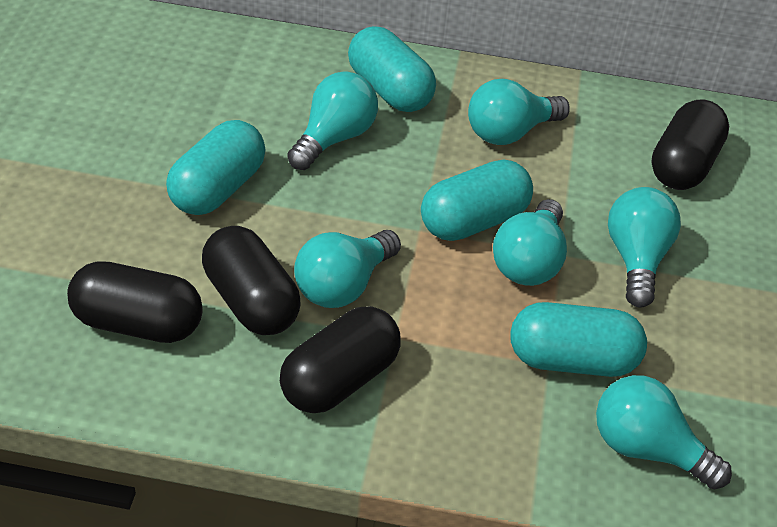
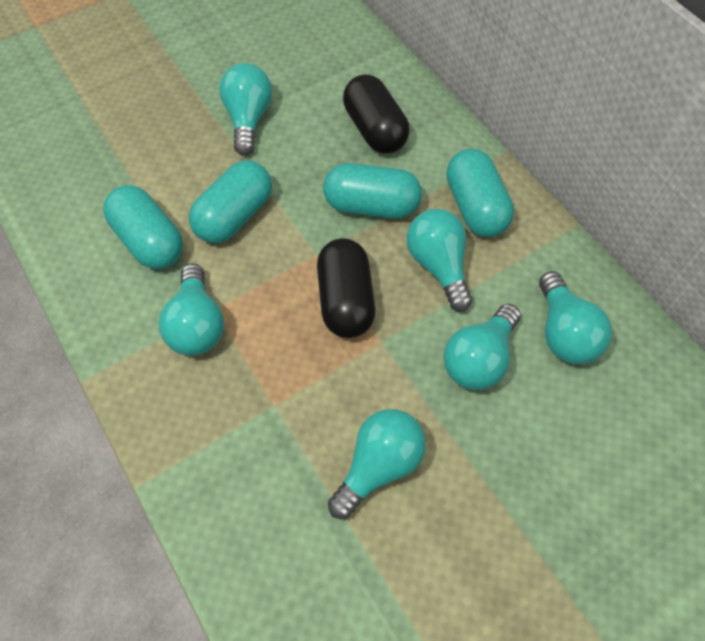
black capsule: [67,261,203,343] [202,226,301,335] [280,306,401,413] [651,99,729,190] = 4 -> [317,238,376,338] [343,74,409,154] = 2

